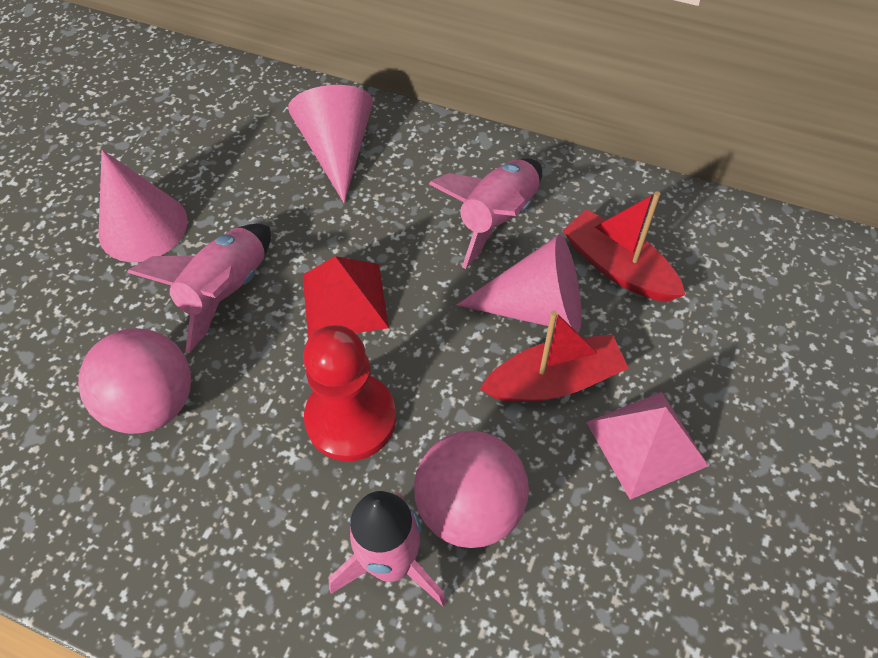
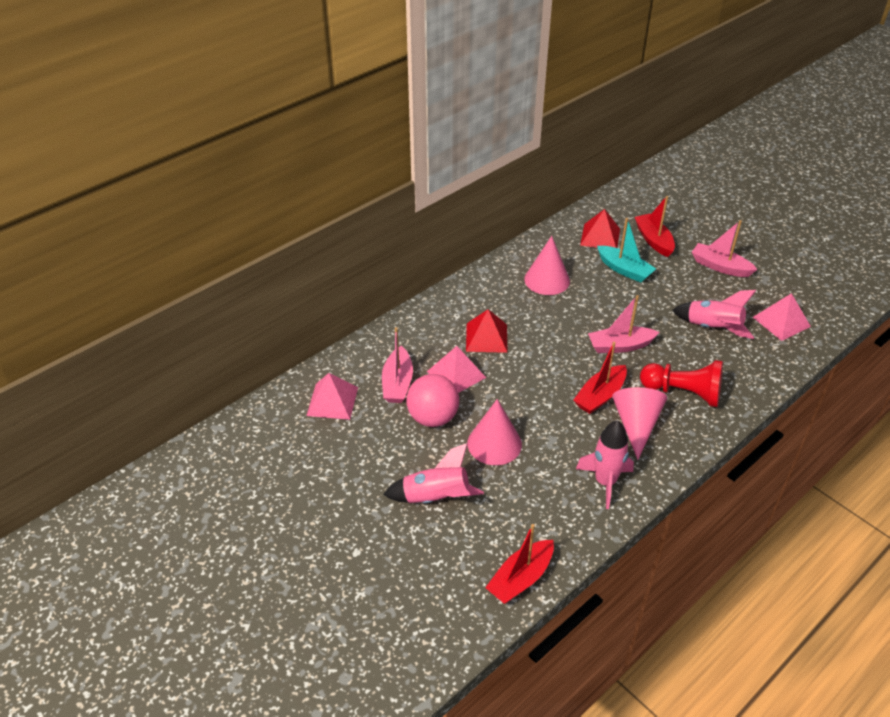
pink ball: [78,328,191,434] [414,431,529,548] = 2 -> [407,374,459,427] = 1
pink boat: none = 0 -> [382,327,413,403] [588,295,659,353] [692,220,758,277] = 3
pink pyramid: [586,392,709,500] = 1 -> [307,373,358,420] [427,346,486,393] [753,293,811,341] = 3
red boat: [480,310,629,402] [563,191,685,302] = 2 -> [485,524,554,604] [573,342,627,414] [635,196,675,257] = 3
red pyramid: [303,256,389,339] = 1 -> [466,309,508,353] [580,209,620,248] = 2
turquoise boat: none = 0 -> [597,218,656,283] = 1

